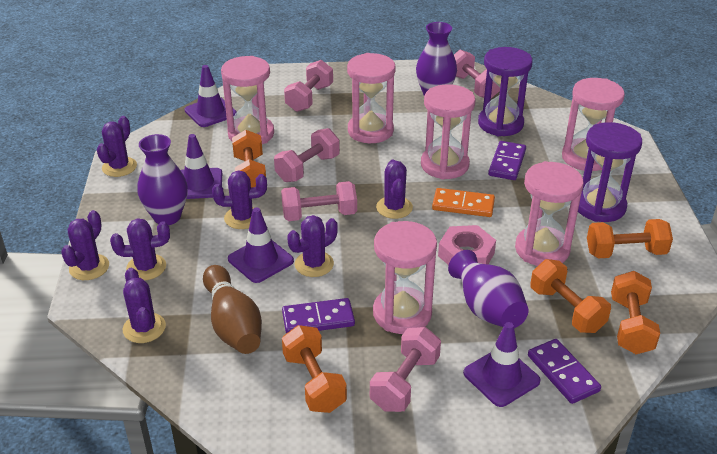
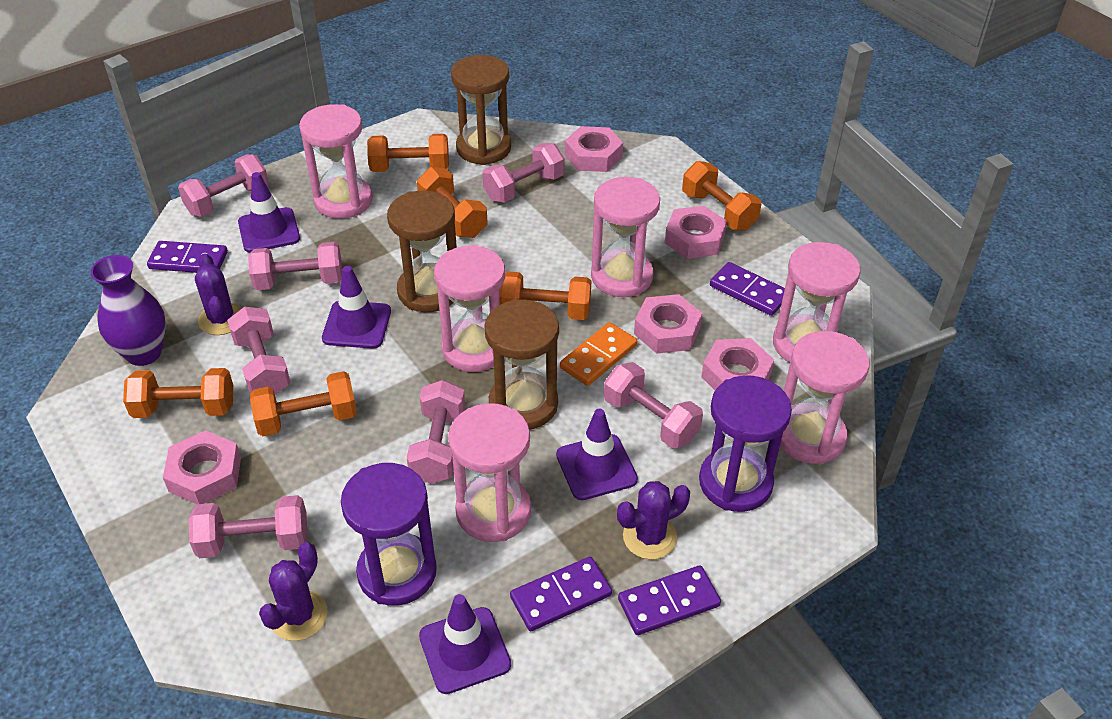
brown bowling pin: [203,265,262,354] = 1 -> none = 0
brown hourglass: none = 0 -> [387,191,457,312] [451,55,511,165] [484,299,559,430] = 3
orange dumbbell: [232,130,266,188] [282,325,347,413] [530,259,611,333] [587,219,673,259] [611,271,660,354] = 5 -> [123,368,233,418] [250,371,357,436] [367,134,449,172] [417,167,488,238] [499,271,591,320] [682,161,761,231] = 6
pink dumbbell: [274,128,340,182] [281,181,357,221] [284,60,333,112] [370,327,441,412] [454,49,500,98] = 5 -> [178,154,269,217] [189,495,308,558] [227,306,291,395] [248,242,342,290] [407,380,465,484] [482,143,564,203] [604,362,703,448] = 7
pink nut: [438,225,496,265] = 1 -> [163,430,241,505] [565,126,623,172] [634,294,702,354] [665,206,727,259] [701,338,774,390] = 5
purple cactus: [61,210,109,280] [97,116,137,177] [110,218,170,280] [123,268,166,343] [212,171,267,229] [287,215,338,277] [376,160,413,219] = 7 -> [195,253,242,335] [259,542,328,641] [617,481,690,559] = 3
purple domino: [282,298,355,334] [488,141,526,180] [528,339,601,404] = 3 -> [147,241,228,273] [510,557,612,631] [618,565,721,635] [710,262,785,316] = 4
purple vase: [137,134,188,225] [416,22,457,96] [448,250,529,328] = 3 -> [90,255,166,366] = 1

